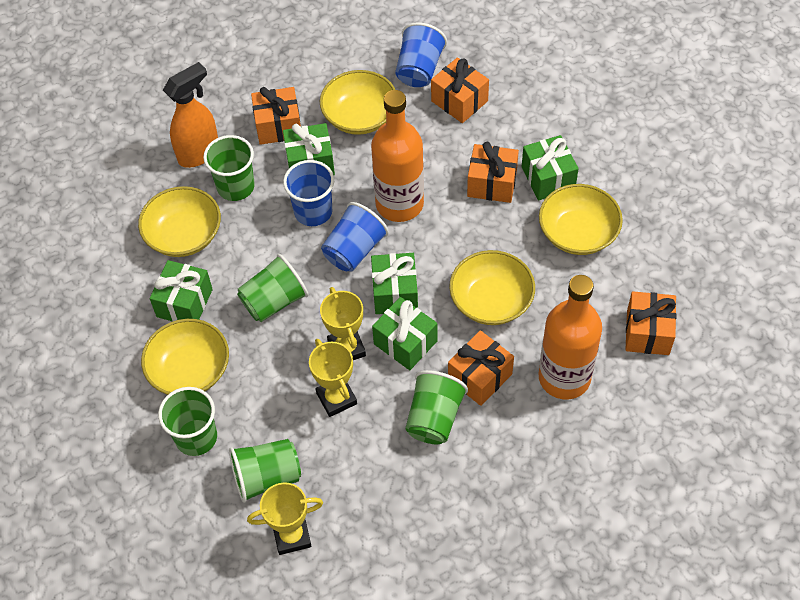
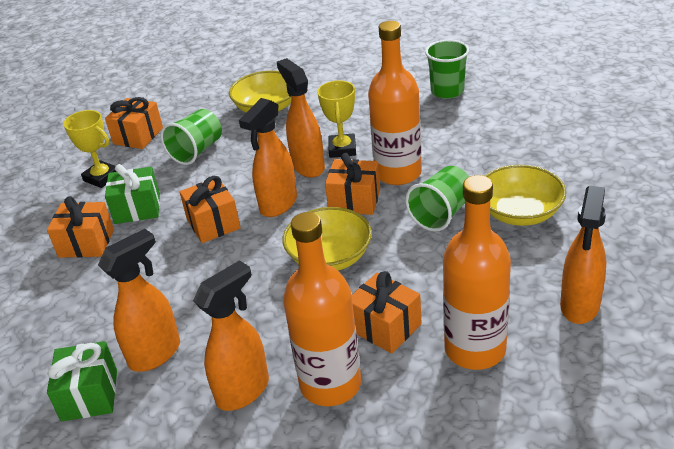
blue cup: [283,160,334,226] [321,202,389,272] [395,22,447,87] = 3 -> none = 0
green cup: [158,387,217,456] [203,135,255,201] [229,439,301,503] [237,254,309,322] [405,370,468,444] = 5 -> [161,109,222,165] [405,166,469,231] [425,40,469,99] = 3
green gift: [150,260,213,321] [283,123,335,175] [371,253,418,314] [372,297,437,370] [522,135,579,201] = 5 -> [47,341,117,421] [105,164,160,224] = 2
orange bottle: [371,90,424,222] [539,275,602,399] = 2 -> [283,212,361,406] [368,21,422,185] [443,175,511,370] = 3
orange spray bottle: [163,62,218,168] = 1 -> [98,229,180,372] [193,260,269,411] [239,98,297,217] [277,58,325,178] [560,186,606,324] = 5
yellow bowl: [138,186,221,257] [141,319,229,395] [320,70,395,135] [449,250,535,325] [539,184,623,255] = 5 -> [229,71,292,113] [283,207,372,271] [485,165,566,226] = 3
yellow trophy: [247,482,323,555] [309,339,357,417] [320,287,366,360] = 3 -> [63,110,116,188] [317,80,356,158] = 2

